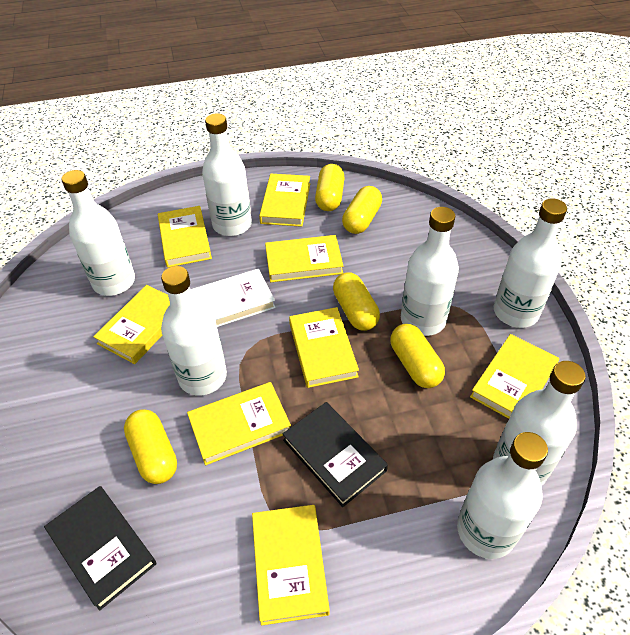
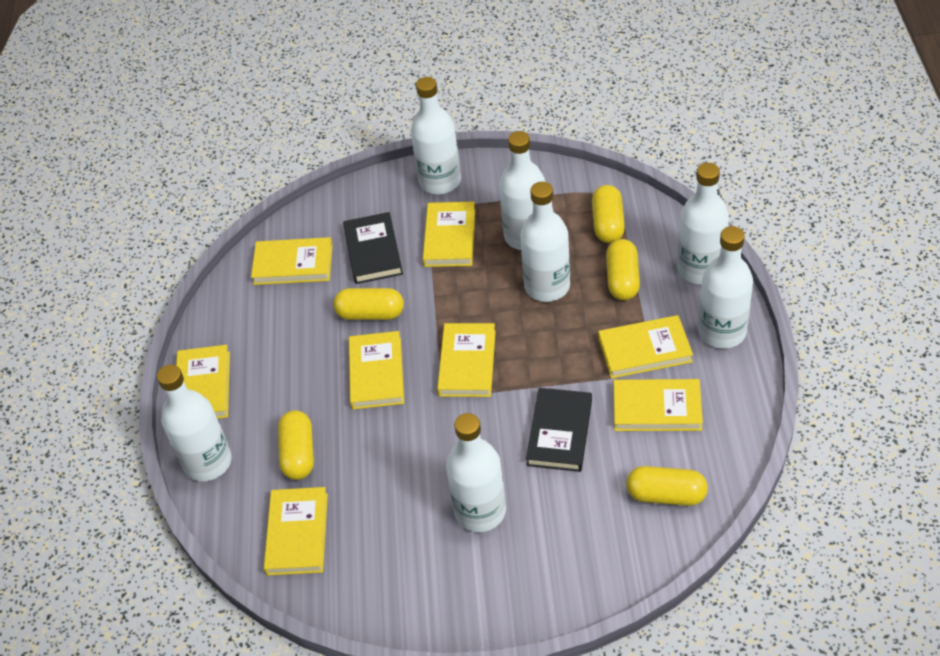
white book: [191,268,276,327] = 1 -> none = 0

